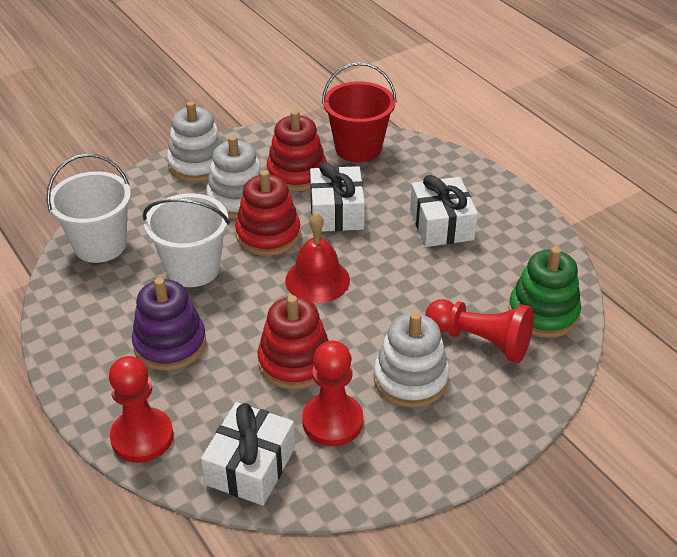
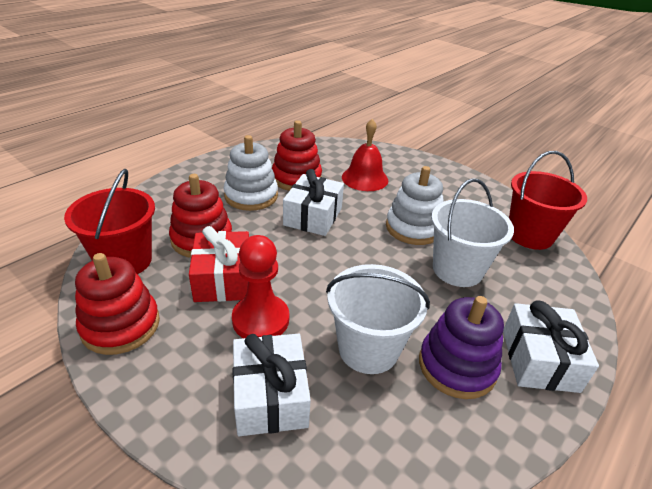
green stacking toy: [508,247,581,338] = 1 -> none = 0
red bucket: [322,62,397,162] = 1 -> [64,169,155,274] [509,151,587,250] = 2
red gift: none = 0 -> [189,226,249,302] = 1
red pawn: [109,356,174,463] [302,341,363,446] [425,299,534,363] = 3 -> [232,235,289,338] = 1
white stacking toy: [167,101,223,182] [206,136,262,219] [374,312,449,408] = 3 -> [224,135,278,211] [386,166,444,245] = 2

